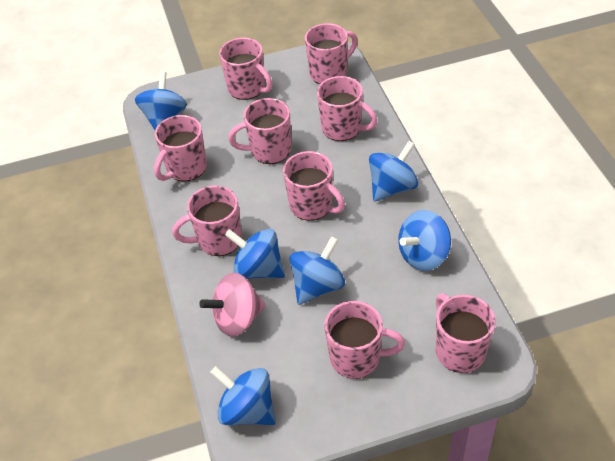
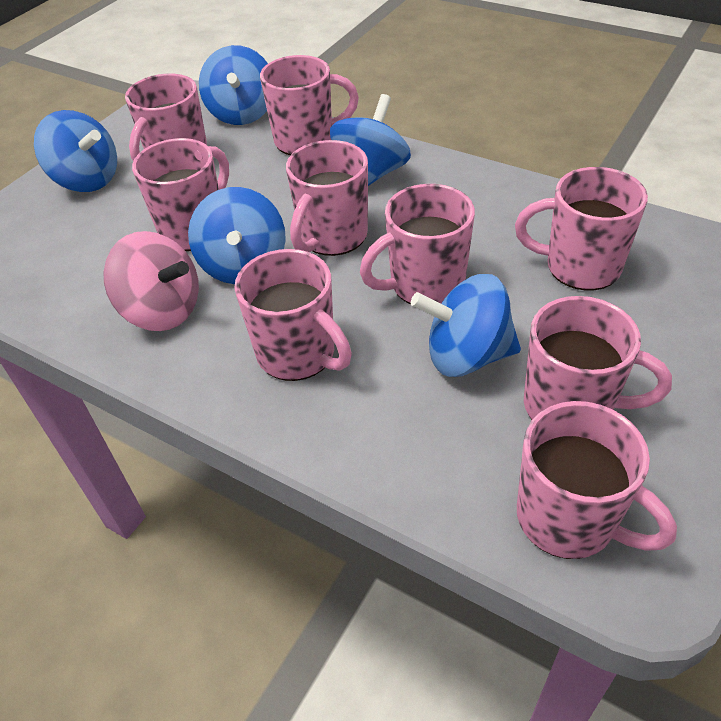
blue spinning top: [135,71,187,130] [210,366,276,425] [224,229,285,279] [289,236,345,305] [369,141,418,202] [398,210,451,271] = 6 -> [34,110,117,192] [188,187,286,284] [199,45,268,125] [330,94,411,186] [411,274,521,377] = 5

